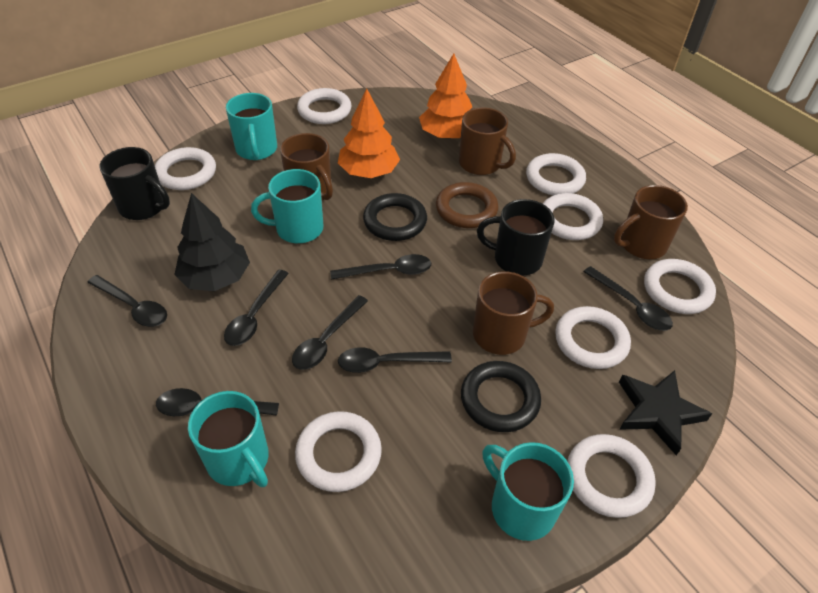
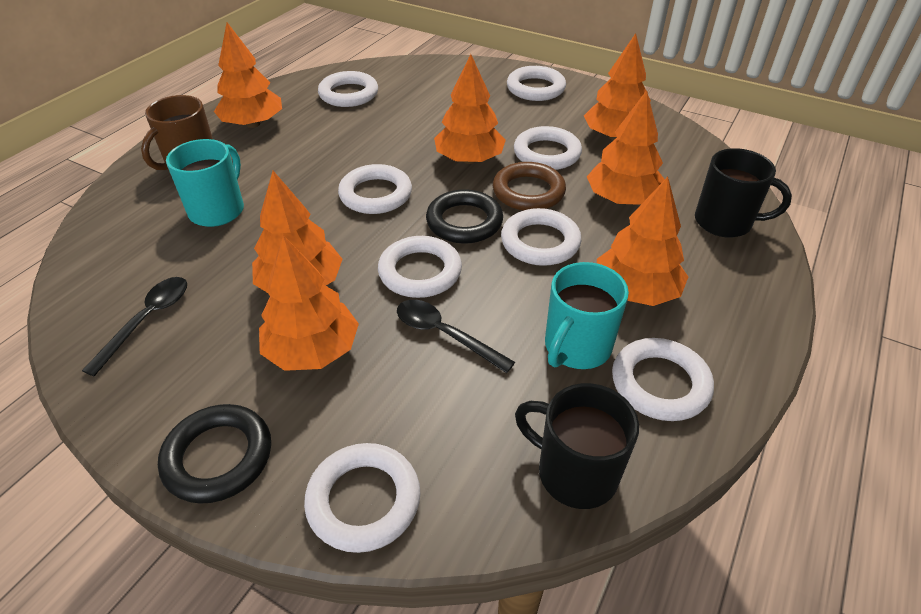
black spoon: [87,275,167,327] [156,388,279,416] [224,270,289,346] [292,295,368,370] [330,254,431,280] [338,347,452,373] [584,266,673,331] = 7 -> [82,277,187,377] [397,300,515,373] = 2
black star: [619,370,712,455] = 1 -> none = 0
black tree: [174,193,250,291] = 1 -> none = 0
brown mug: [280,133,333,201] [459,107,516,175] [473,272,554,355] [614,185,688,259] = 4 -> [141,95,213,170] = 1
orange tree: [338,89,400,178] [419,54,472,139] = 2 -> [214,22,282,128] [252,171,343,293] [259,235,359,371] [434,54,506,164] [584,33,651,140] [587,90,665,205] [597,177,688,306] = 7
turquoise mug: [188,391,269,487] [226,93,277,160] [251,169,323,243] [482,442,574,541] = 4 -> [166,139,244,227] [545,262,629,369] = 2

